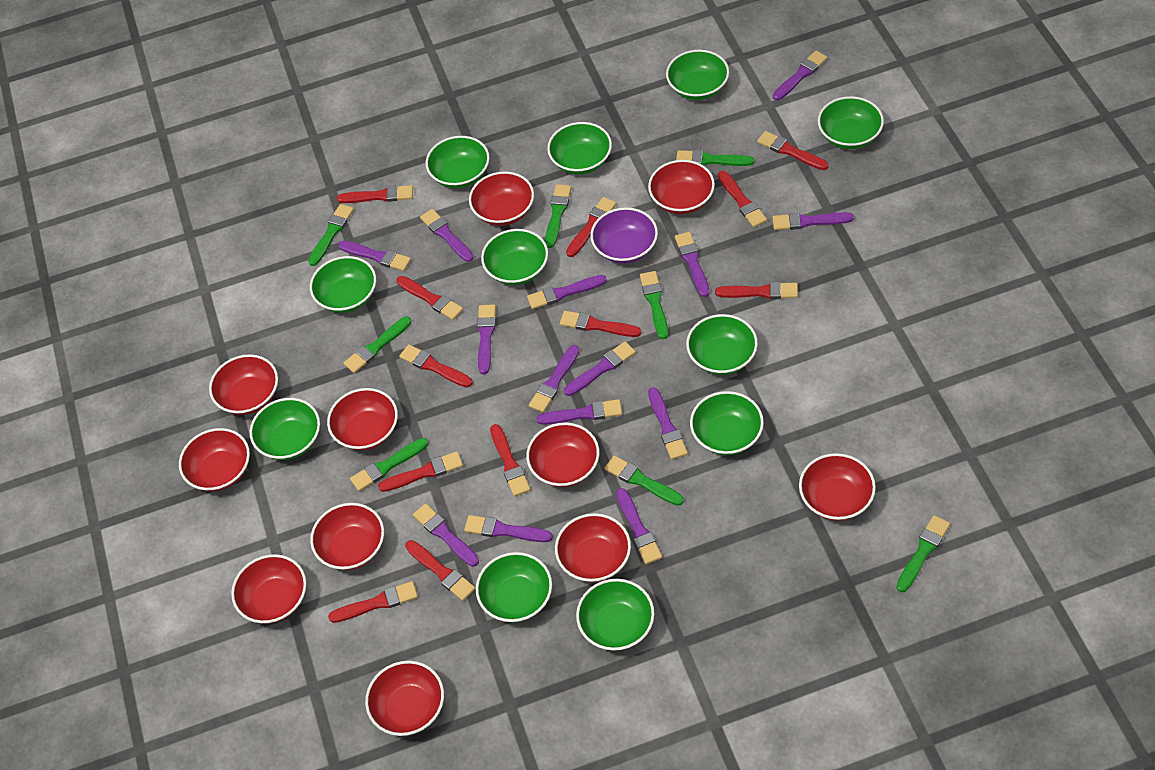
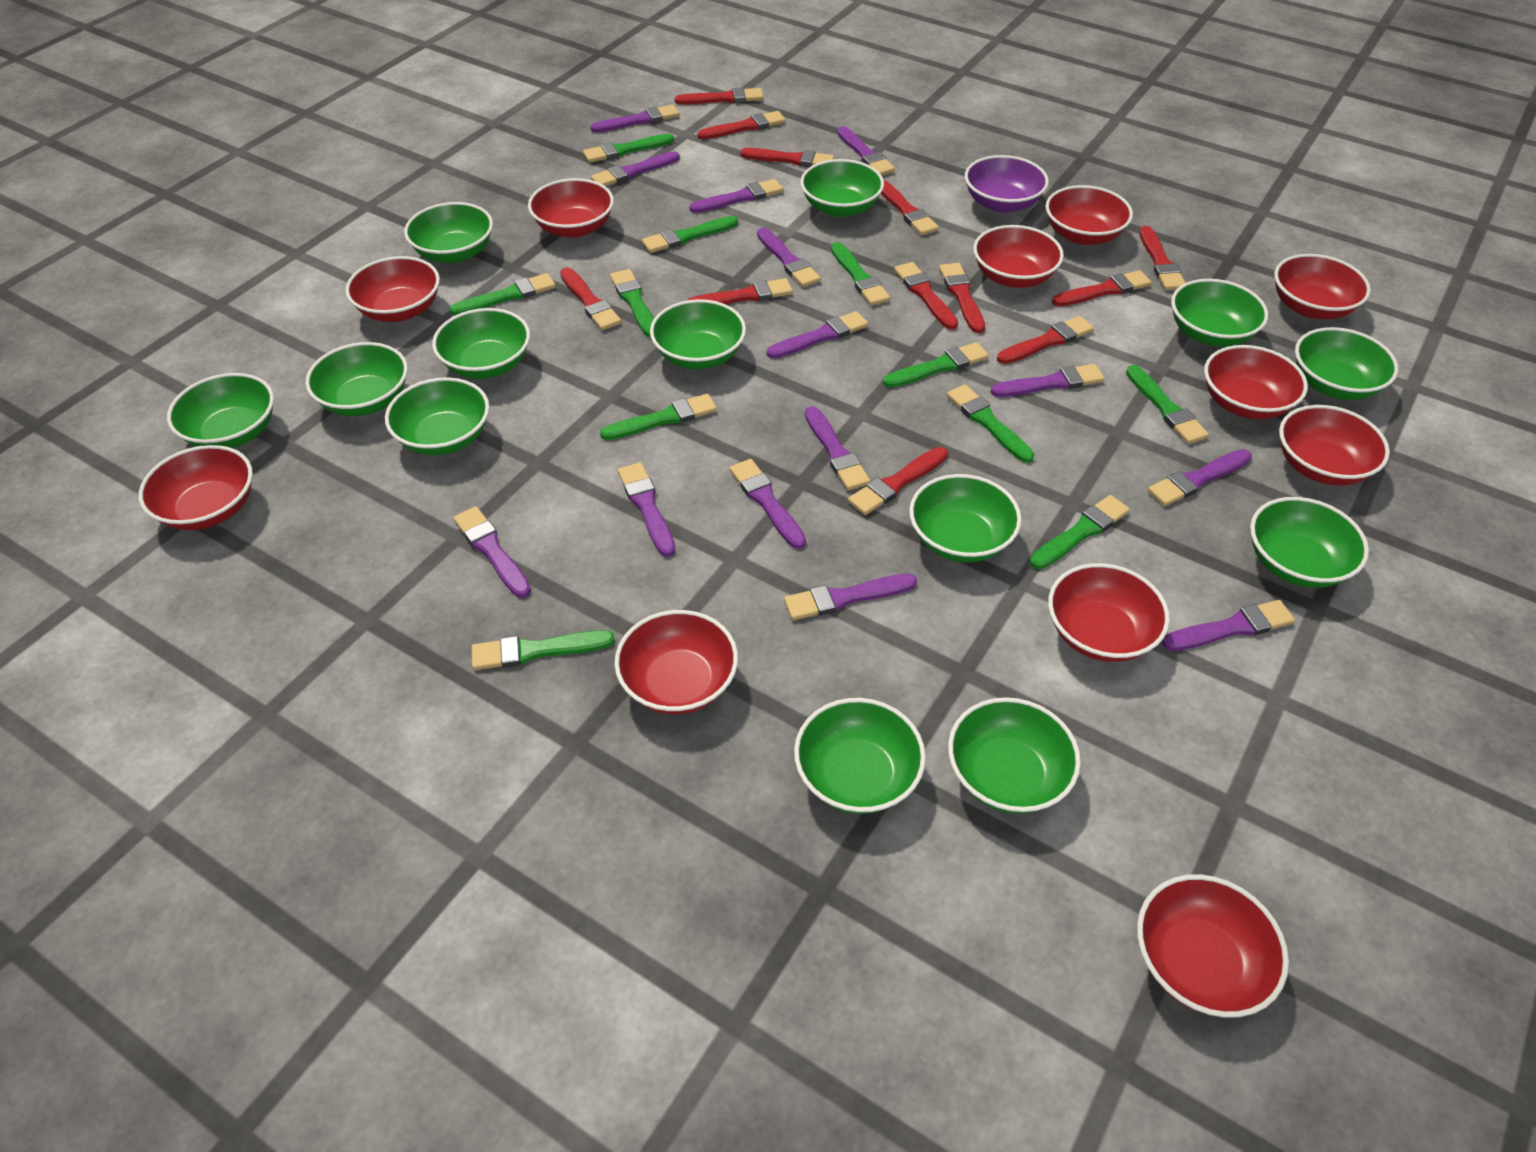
green bowl: [250,398,320,460] [310,256,376,313] [426,136,490,188] [476,552,552,622] [481,229,548,285] [547,122,612,175] [576,579,655,651] [666,50,729,100] [686,314,758,375] [690,391,764,455] [818,96,884,149] = 11 -> [167,373,274,448] [305,342,408,416] [385,377,489,455] [404,202,493,263] [432,308,530,379] [650,299,746,369] [794,698,926,814] [800,159,884,217] [909,474,1022,562] [948,697,1081,814] [1171,279,1268,347] [1250,497,1369,588] [1295,327,1398,400] = 13
green brush: [308,204,354,266] [343,317,411,373] [350,438,428,491] [545,184,572,248] [604,455,684,506] [640,271,668,339] [676,150,754,166] [896,515,950,593] = 8 -> [449,273,556,316] [472,630,615,670] [583,134,674,163] [600,394,717,440] [610,269,654,338] [642,216,738,253] [831,242,890,306] [883,342,989,388] [947,384,1034,463] [1030,495,1130,569] [1126,365,1209,444] = 11

